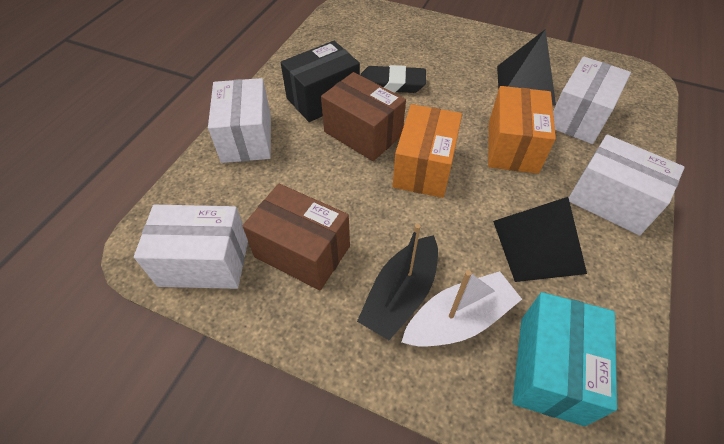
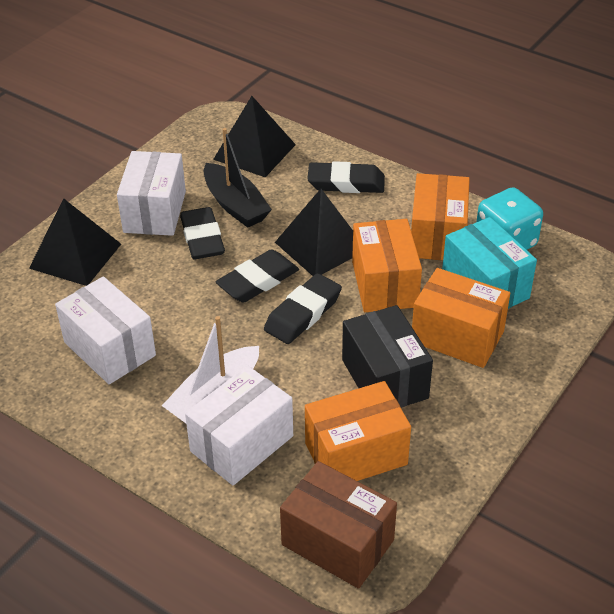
black eraser: [360,65,426,93] = 1 -> [180,207,225,259] [215,249,299,303] [264,273,342,344] [307,161,385,193] = 4
black pyramid: [493,197,587,282] [497,29,556,105] = 2 -> [29,198,121,286] [213,96,296,177] [275,189,353,276] = 3
brown box: [243,184,350,290] [321,72,406,161] = 2 -> [280,461,397,589] = 1
orange box: [393,104,462,198] [488,86,556,174] = 2 -> [305,381,411,481] [352,219,422,312] [411,173,470,260] [412,268,510,368] = 4
turquoise dice: none = 0 -> [476,187,543,250] = 1
white box: [134,205,248,289] [208,78,271,163] [553,56,631,144] [569,135,685,236] = 4 -> [55,277,156,384] [117,151,186,236] [185,366,293,486] = 3

